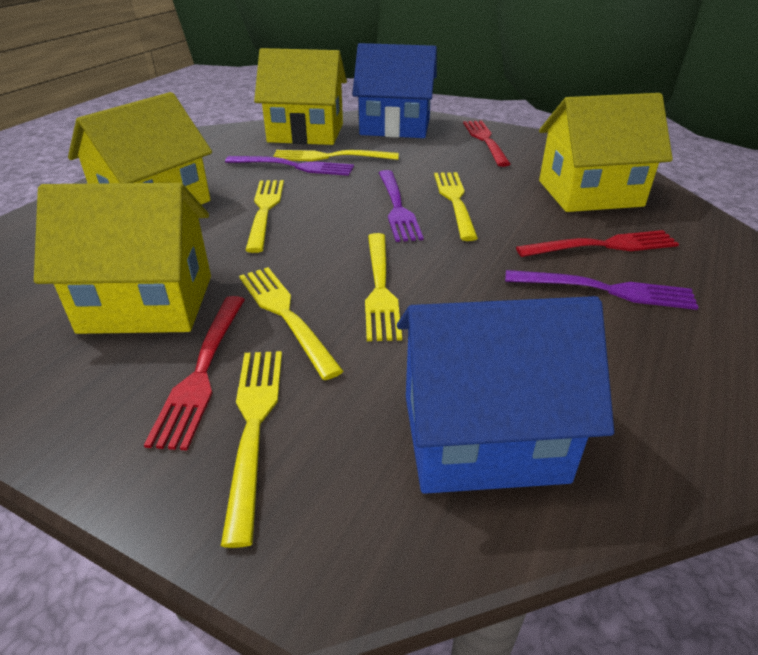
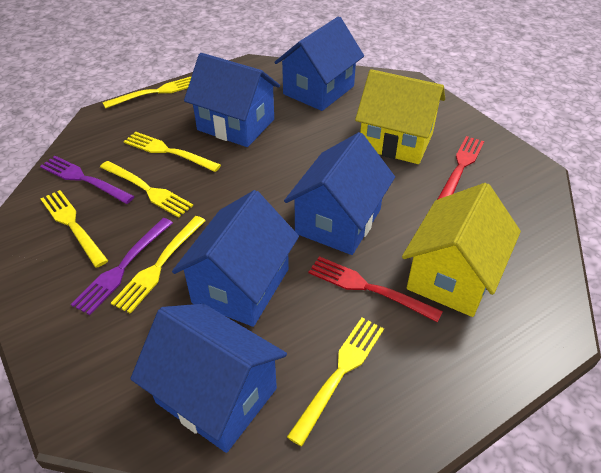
blue house: [352,43,437,138] [397,296,614,494] = 2 -> [130,304,287,453] [172,190,299,327] [184,53,280,147] [274,16,364,111] [284,132,395,255] = 5
purple fork: [225,156,354,176] [379,170,424,242] [505,270,698,310] = 3 -> [40,156,135,204] [71,218,173,315] = 2
red fork: [144,296,245,451] [463,121,510,167] [516,230,679,257] = 3 -> [308,256,443,322] [437,136,484,200] = 2
yellow house: [34,183,211,334] [68,92,212,205] [254,48,347,145] [539,93,673,212] = 4 -> [355,69,445,164] [402,183,521,317] = 2

